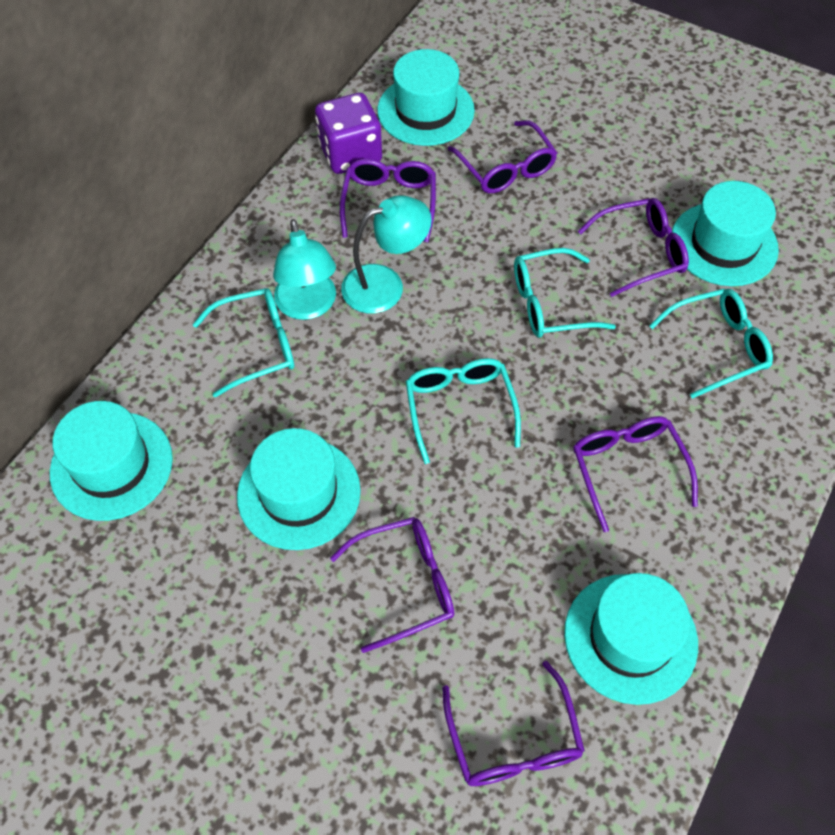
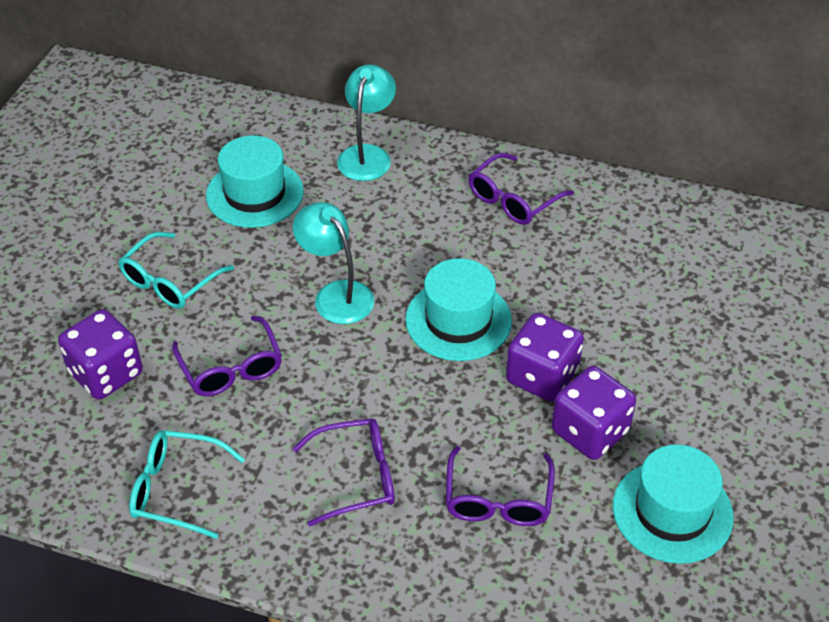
purple dice: [315,93,382,174] = 1 -> [58,309,143,399] [506,313,584,402] [552,366,636,460] = 3
purple glasses: [330,517,454,653] [340,159,436,242] [442,661,585,786] [448,120,557,193] [573,416,698,532] [578,198,689,297] = 6 -> [172,316,282,396] [292,418,395,527] [446,446,555,526] [468,153,574,225] = 4
turquoise glasses: [193,288,295,397] [406,358,521,464] [514,248,616,338] [649,289,773,399] = 4 -> [118,232,234,309] [129,430,245,539] = 2
turquoise hat: [50,401,173,521] [237,428,361,550] [377,49,475,146] [564,573,698,705] [672,181,779,286] = 5 -> [206,135,304,228] [405,258,512,361] [613,445,734,564] = 3

